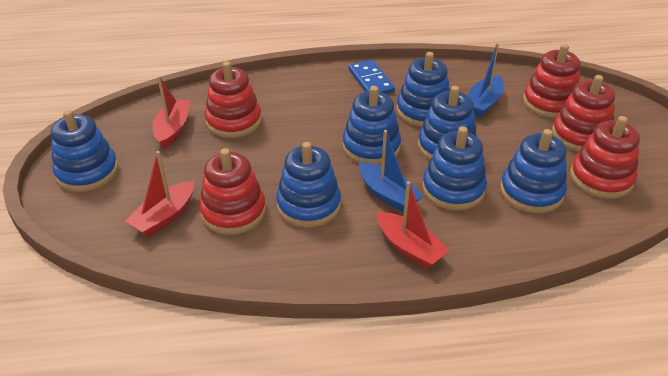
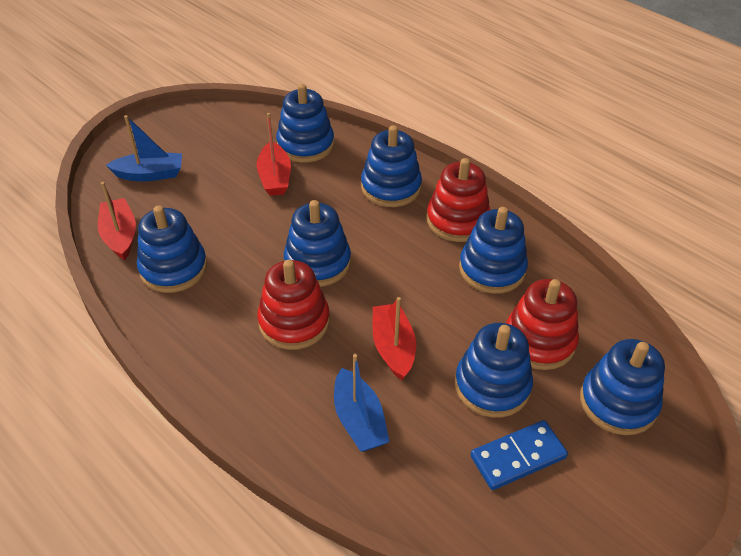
red stacking toy: [199,148,266,235] [205,61,262,138] [523,44,580,118] [552,75,615,152] [570,116,640,199] = 5 -> [257,260,330,350] [427,158,490,242] [506,279,579,370] = 3

